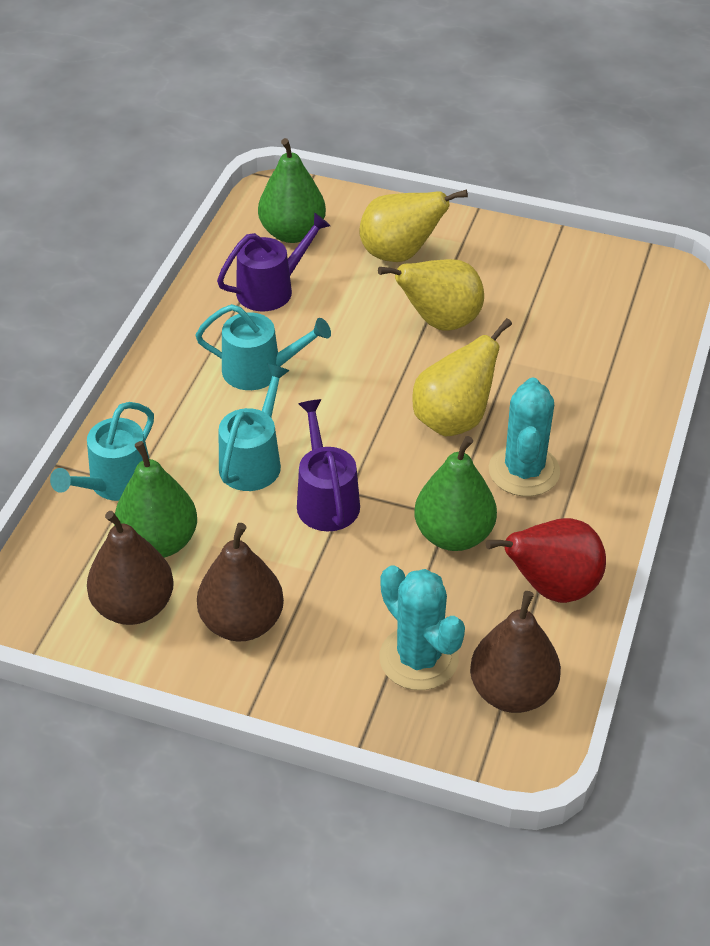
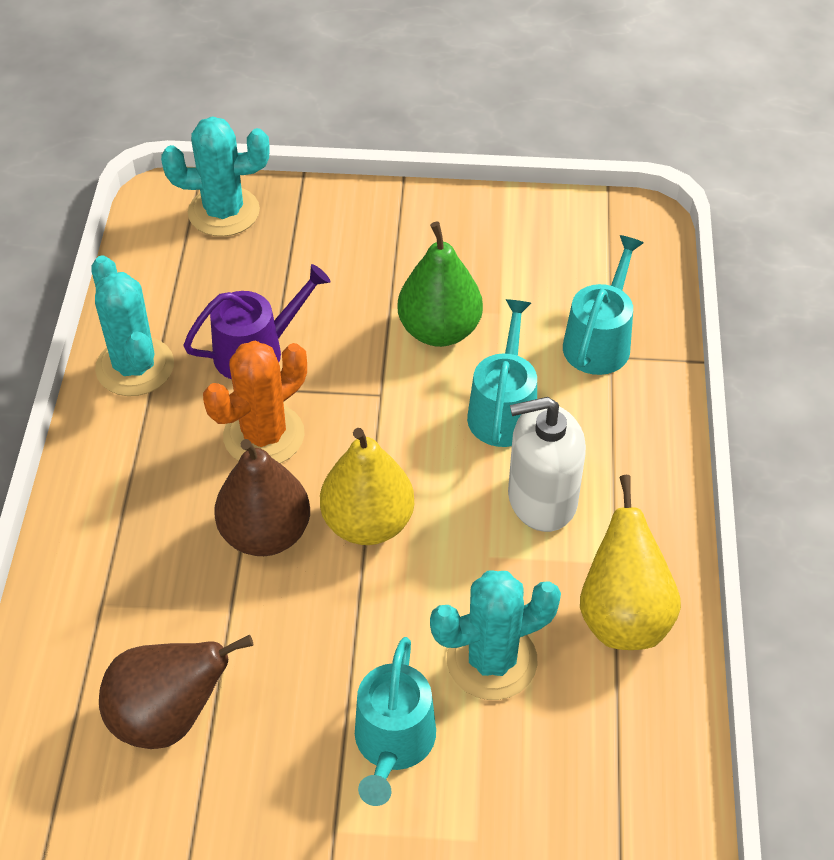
brown pear: [87,511,174,625] [197,523,284,641] [470,591,561,713] = 3 -> [99,634,253,749] [214,439,310,556] = 2
green pear: [114,441,197,558] [258,138,326,243] [414,436,497,551] = 3 -> [397,222,483,347] = 1
orange cactus: none = 0 -> [203,341,307,463] = 1
purple watering can: [217,213,330,311] [297,399,360,531] = 2 -> [183,264,330,380] = 1
red pear: [486,518,606,603] = 1 -> none = 0
turquoise cactus: [379,565,465,690] [489,378,560,496] = 2 -> [91,255,174,396] [161,116,269,237] [430,571,561,700] = 3
white soap dispenser: none = 0 -> [508,397,586,532] = 1
yellow pear: [360,190,468,262] [378,259,484,331] [412,318,512,437] = 3 -> [320,428,414,545] [580,475,681,650] = 2

